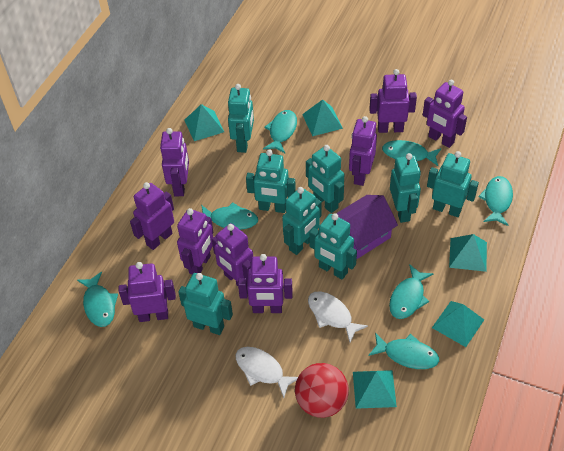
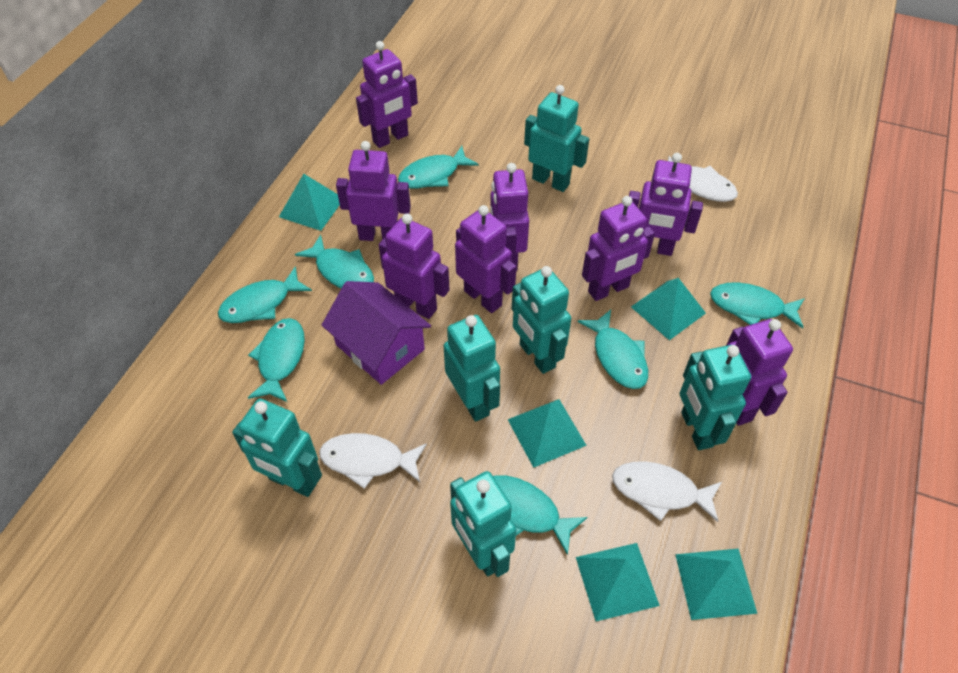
purple robot: [119,262,176,322] [130,182,174,250] [160,128,189,196] [177,208,213,274] [212,223,253,286] [238,254,293,313] [349,116,377,186] [369,69,417,133] [423,79,467,148] = 9 -> [336,141,411,241] [356,41,418,148] [379,214,450,319] [455,205,516,313] [490,163,529,271] [582,196,655,301] [629,153,703,256] [726,319,793,426] = 8
red ball: [295,363,349,418] = 1 -> none = 0
turquoise robot: [178,273,233,335] [228,84,254,153] [246,150,296,213] [282,187,322,255] [306,145,344,213] [309,213,357,280] [390,153,421,223] [427,151,479,217] = 8 -> [232,398,322,497] [443,315,500,422] [450,471,516,577] [512,266,571,374] [524,85,589,192] [680,345,751,450] = 6
white fish: [235,347,298,398] [308,291,368,342] = 2 -> [319,433,427,489] [612,461,722,522] [668,156,738,202] = 3

